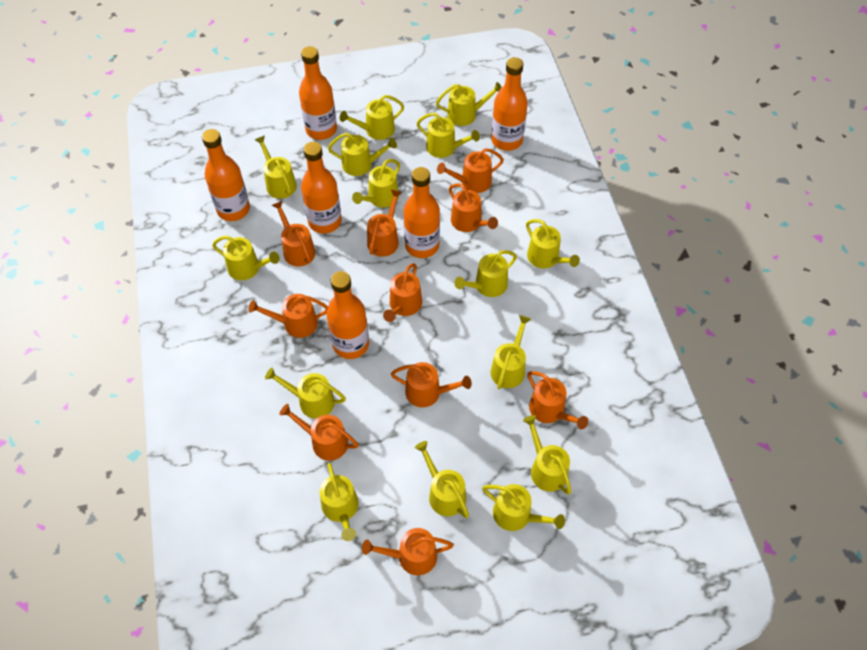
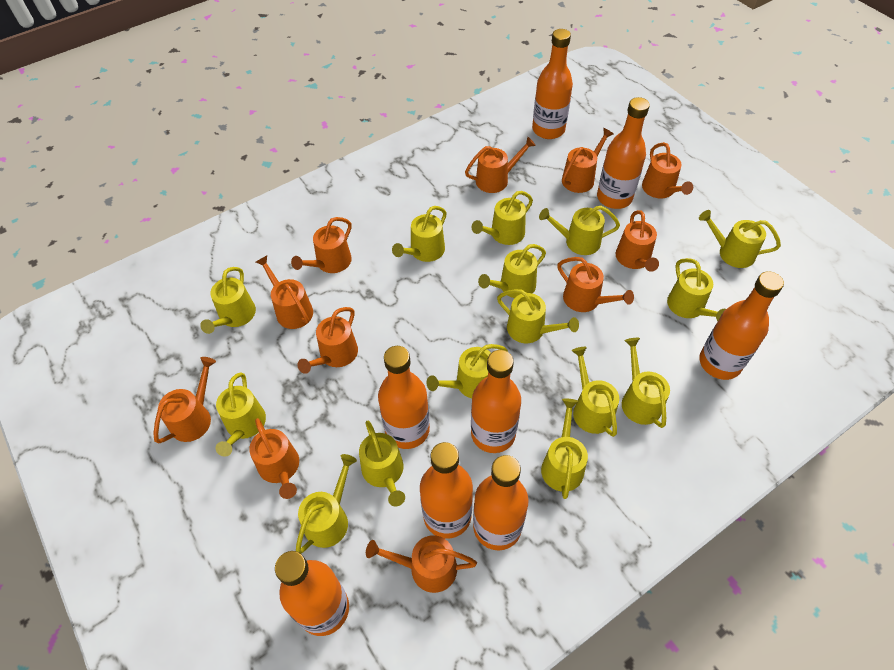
orange bottle: [202,129,250,221] [299,46,337,140] [301,142,342,234] [326,271,369,359] [403,167,440,258] [491,57,528,151] = 6 -> [275,551,349,636] [378,346,430,449] [420,442,473,539] [471,350,521,453] [473,455,529,551] [532,29,573,139] [597,97,650,209] [699,271,784,380] = 8
orange watering can: [249,294,328,338] [272,201,316,267] [279,404,359,461] [362,528,454,575] [367,190,402,257] [383,263,422,322] [391,362,472,407] [437,148,504,193] [449,183,498,232] [527,371,588,429] = 10 -> [153,357,216,443] [249,418,299,499] [256,256,313,329] [291,217,352,273] [297,307,358,374] [366,535,477,593] [465,137,536,193] [557,257,634,312] [562,128,614,193] [616,210,659,272] [642,142,693,199] = 11

